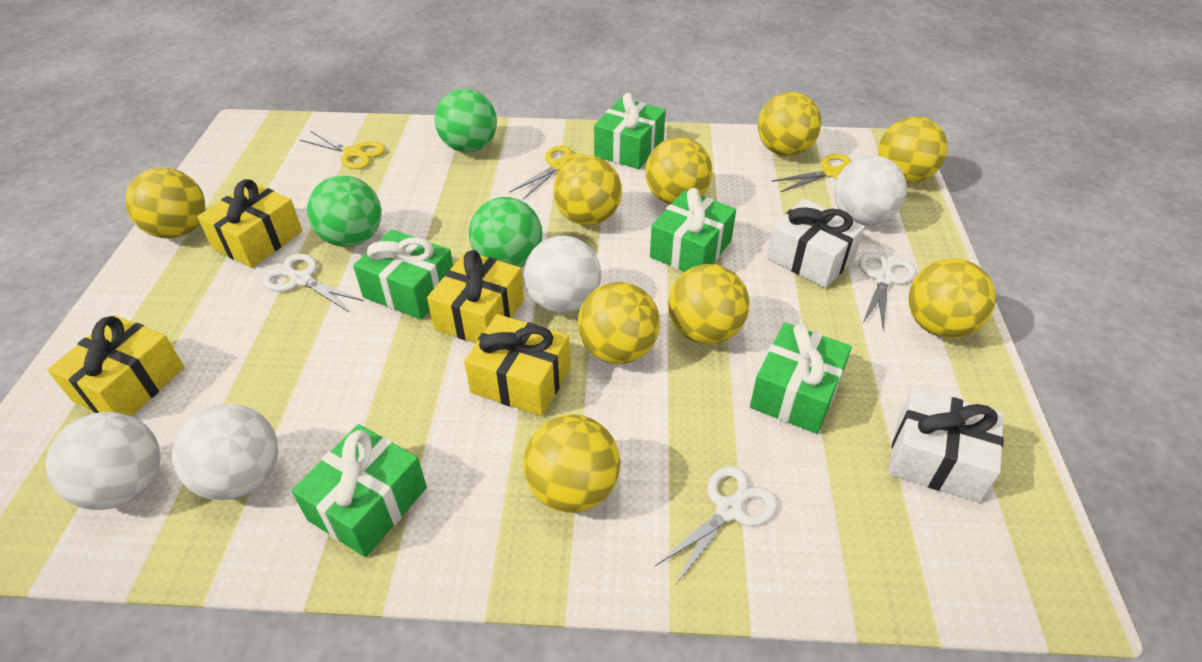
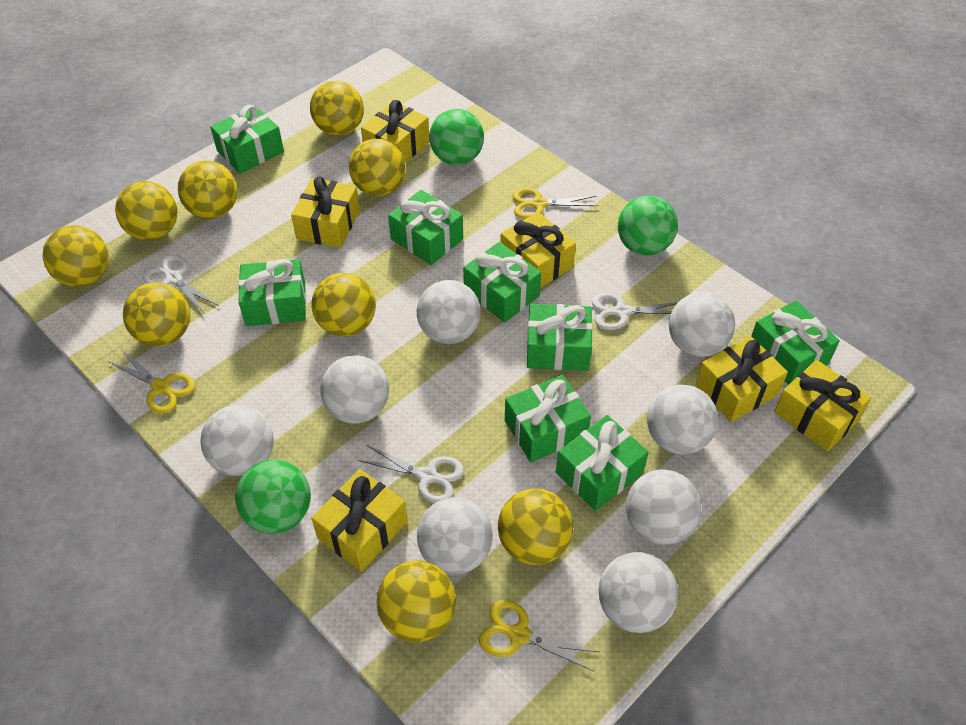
green gift: [291,424,427,557] [353,229,453,320] [594,93,666,169] [650,188,736,272] [750,323,852,434] = 5 -> [210,105,284,174] [238,259,306,326] [388,190,463,265] [463,242,541,323] [505,375,591,462] [527,304,593,371] [556,415,649,511] [751,300,840,385] = 8
white ball: [46,412,161,510] [172,404,278,500] [524,236,601,313] [834,155,907,225] = 4 -> [201,405,274,476] [320,355,389,424] [417,280,481,344] [417,497,493,575] [598,552,678,633] [626,470,702,545] [647,385,718,455] [669,292,735,357] = 8
white gift: [766,199,865,288] [888,387,1004,503] = 2 -> none = 0
yellow gift: [47,315,184,416] [197,179,302,268] [427,250,524,343] [464,314,570,416] = 4 -> [291,176,360,248] [311,469,408,572] [361,100,430,163] [501,212,576,288] [696,336,788,422] [774,360,871,451] = 6

